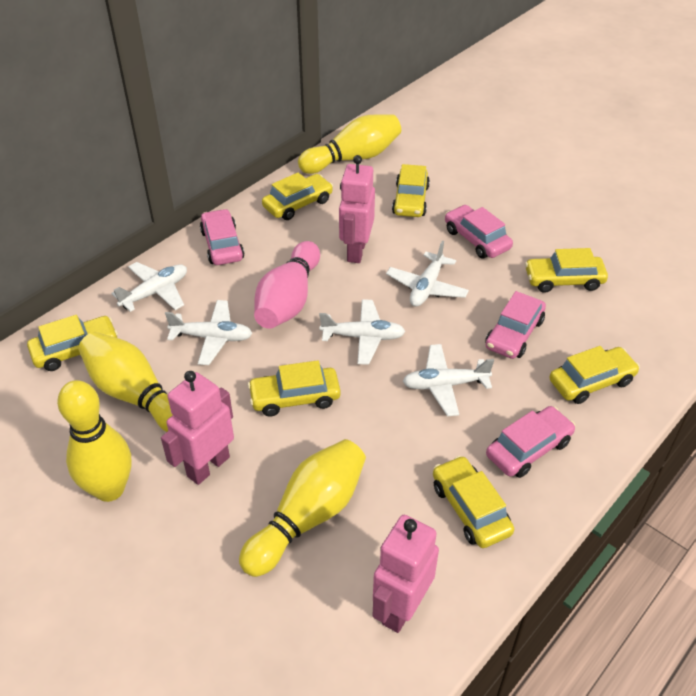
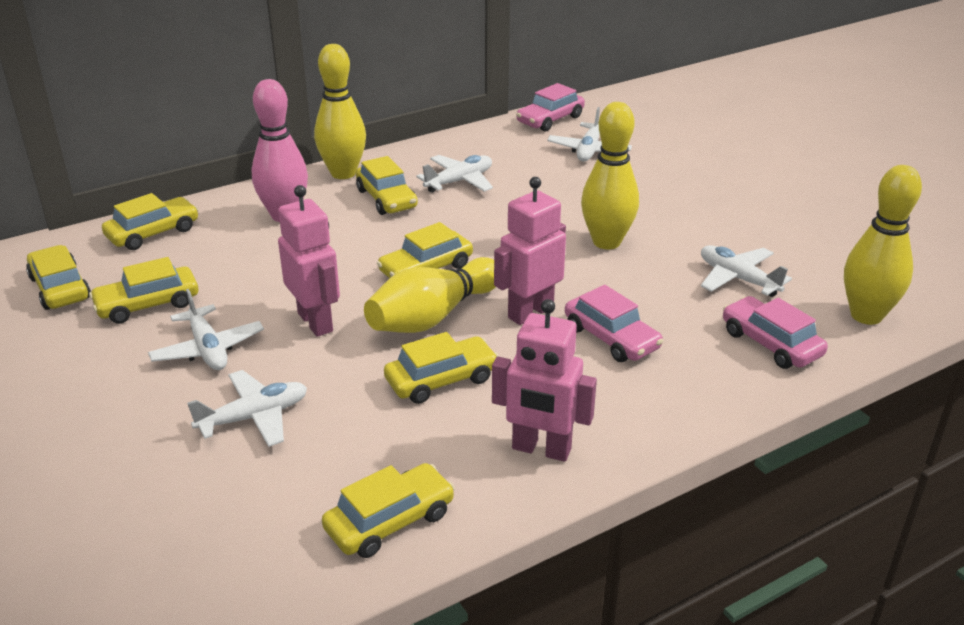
pink car: [200,209,245,265] [445,205,513,258] [485,291,546,359] [486,406,575,478] = 4 -> [516,83,585,131] [565,285,663,362] [723,296,828,369] = 3

